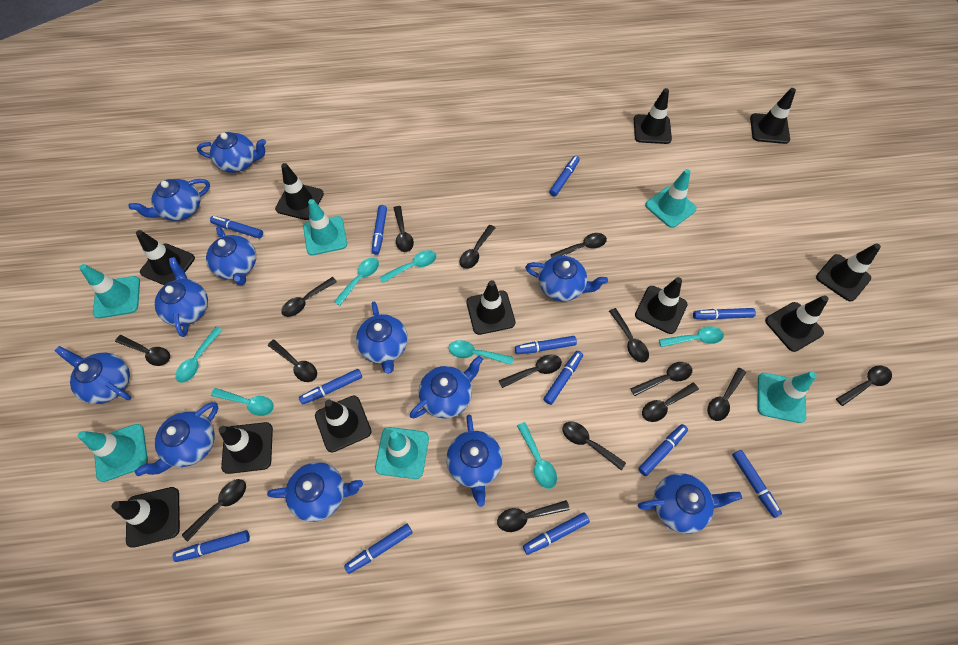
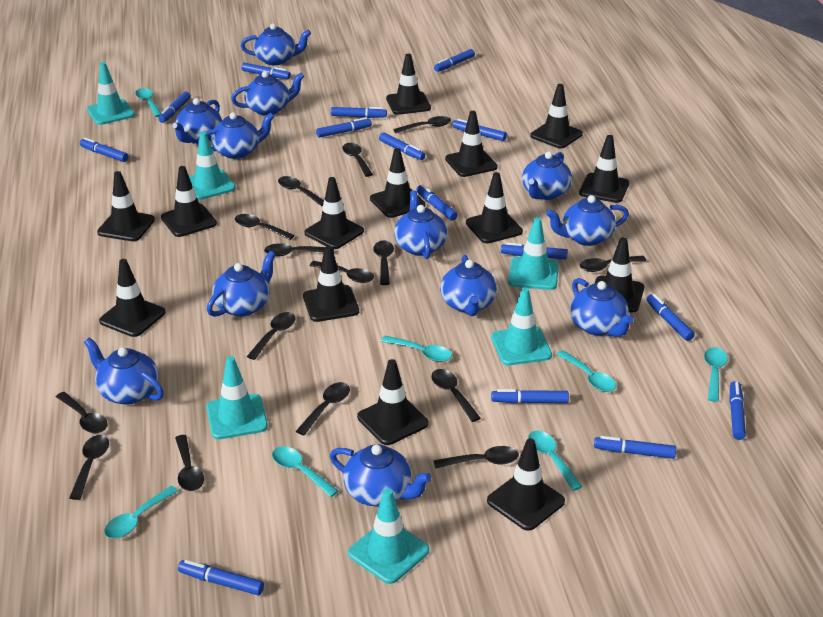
black traffic cone: [111,487,180,548] [136,230,195,285] [219,422,273,474] [275,163,324,220] [315,396,372,452] [467,280,515,335] [634,88,672,144] [635,277,687,334] [750,88,796,144] [765,295,829,352] [816,243,881,302] = 11 -> [97,171,155,241] [99,259,165,337] [161,166,217,237] [303,246,359,322] [304,177,364,249] [357,359,428,445] [370,148,425,218] [386,54,431,115] [445,111,498,177] [466,172,523,243] [487,439,565,531] [530,84,583,149] [579,135,629,203] [595,237,644,312] = 14
blue marker: [173,530,250,562] [210,216,263,239] [299,369,362,404] [344,524,413,574] [372,205,387,255] [515,336,577,354] [523,512,590,555] [544,351,583,405] [549,156,580,197] [638,424,688,476] [693,308,756,320] [732,450,782,518] = 12 -> [80,138,129,162] [159,91,191,123] [178,560,264,595] [241,63,291,79] [316,117,372,138] [331,107,387,118] [379,132,425,160] [416,184,458,221] [434,49,475,72] [452,119,507,141] [491,389,569,404] [501,243,567,259] [594,436,676,459] [647,294,695,341] [729,381,746,440] = 15

